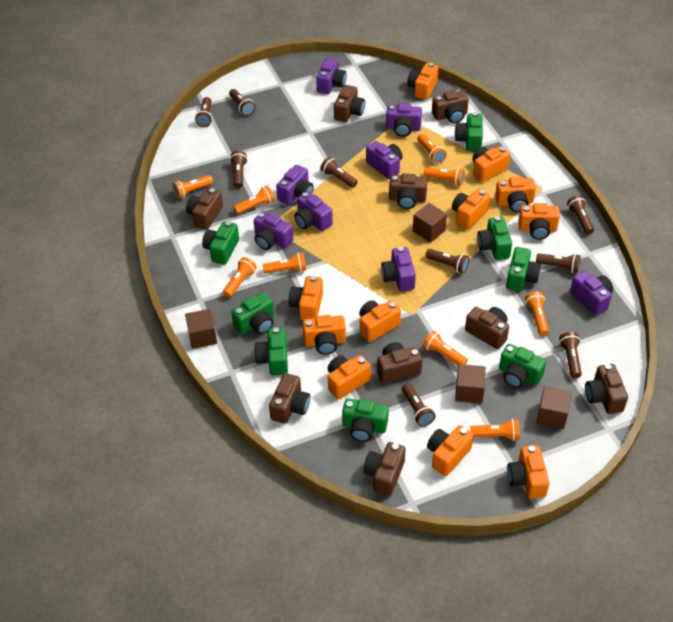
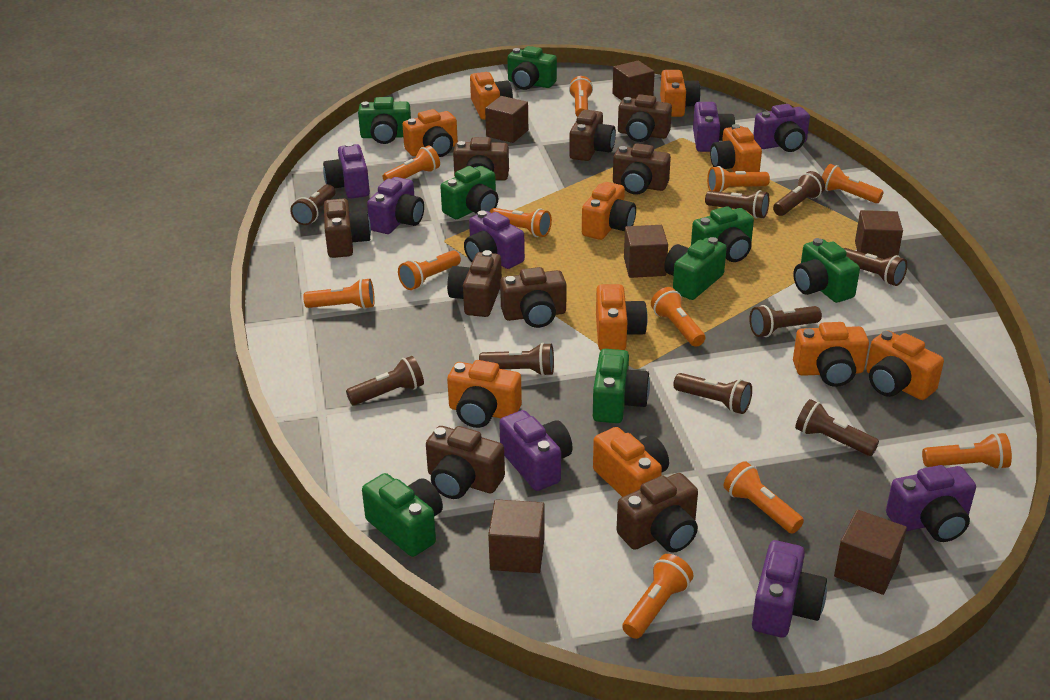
brown cube: [185,309,217,349] [413,203,447,243] [455,364,486,404] [537,386,572,429] = 4 -> [485,96,528,143] [488,499,545,573] [612,60,655,101] [624,225,668,278] [834,510,907,595] [855,210,903,259] = 6
orange camera: [288,276,323,320] [303,315,346,355] [327,355,371,399] [359,300,401,342] [407,63,438,100] [427,425,474,476] [452,189,490,230] [472,146,510,182] [495,176,536,212] [507,445,550,499] [518,203,560,240] = 11 -> [402,109,458,157] [447,360,522,428] [470,72,513,120] [582,182,636,240] [593,427,669,497] [596,284,648,350] [660,70,701,117] [710,124,762,172] [793,322,869,387] [866,330,944,400] = 10
orange flashlight: [172,175,213,199] [223,257,257,297] [233,186,275,214] [263,253,307,274] [418,134,447,164] [423,330,468,365] [424,167,465,186] [470,419,520,441] [525,291,549,336] = 9 -> [303,278,375,309] [383,145,440,181] [398,250,461,290] [490,208,552,237] [569,76,593,117] [622,554,693,639] [651,287,705,347] [707,166,770,192] [724,461,804,534] [822,164,884,203] [922,433,1012,470] = 11

